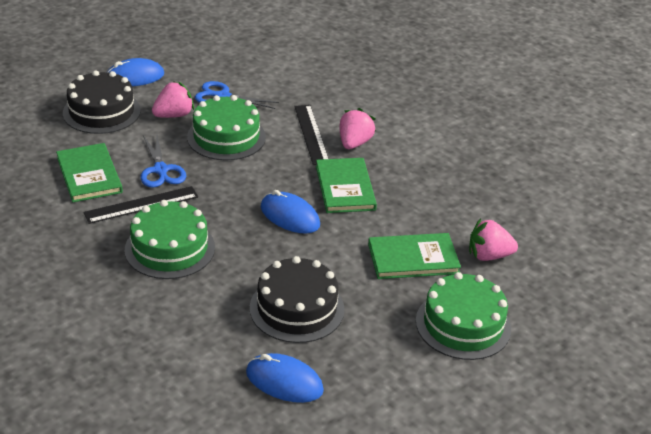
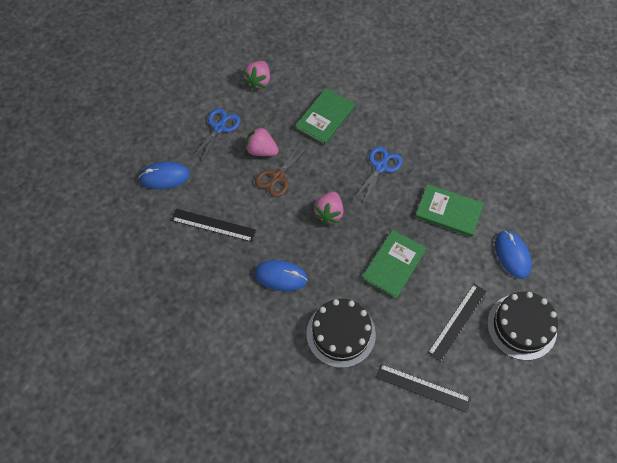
black ruler: [84,186,198,224] [294,105,329,165] = 2 -> [171,209,256,242] [376,364,471,413] [428,284,487,362] = 3
brown scissors: none = 0 -> [255,142,310,197] = 1
green cake: [125,200,215,279] [187,95,266,160] [416,272,511,360] = 3 -> none = 0

